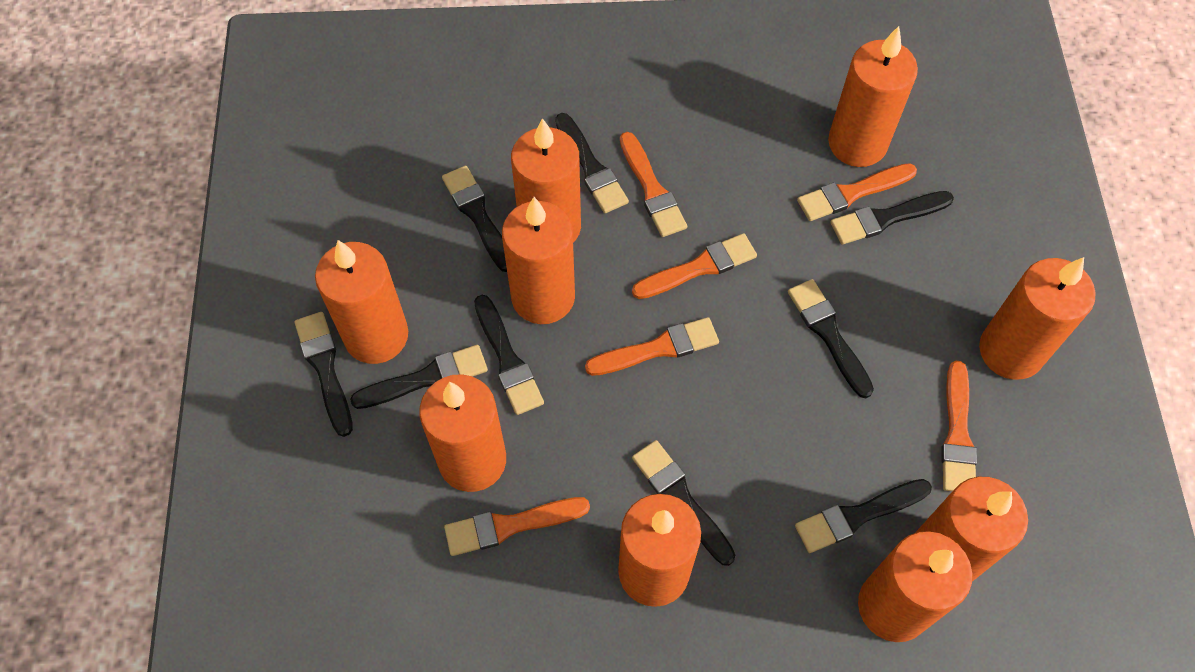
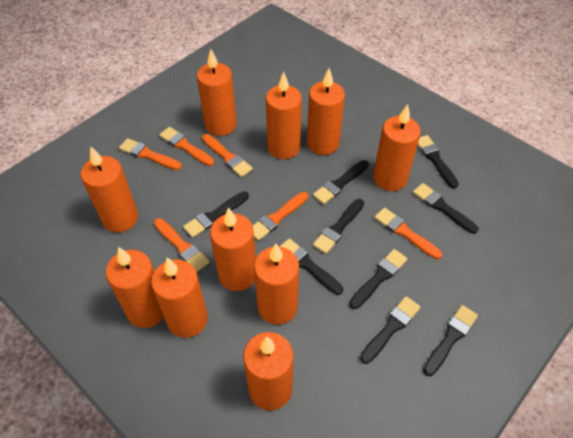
orange candle: [315,240,408,364] [419,374,506,492] [502,197,575,324] [511,118,581,243] [618,494,701,607] [828,26,918,167] [858,531,972,642] [915,477,1028,582] [979,257,1096,380] = 9 -> [81,146,138,232] [106,247,164,328] [151,258,208,338] [197,49,237,136] [210,208,256,291] [243,332,293,410] [254,244,299,325] [266,72,302,159] [307,68,345,155] [373,104,421,191] = 10

